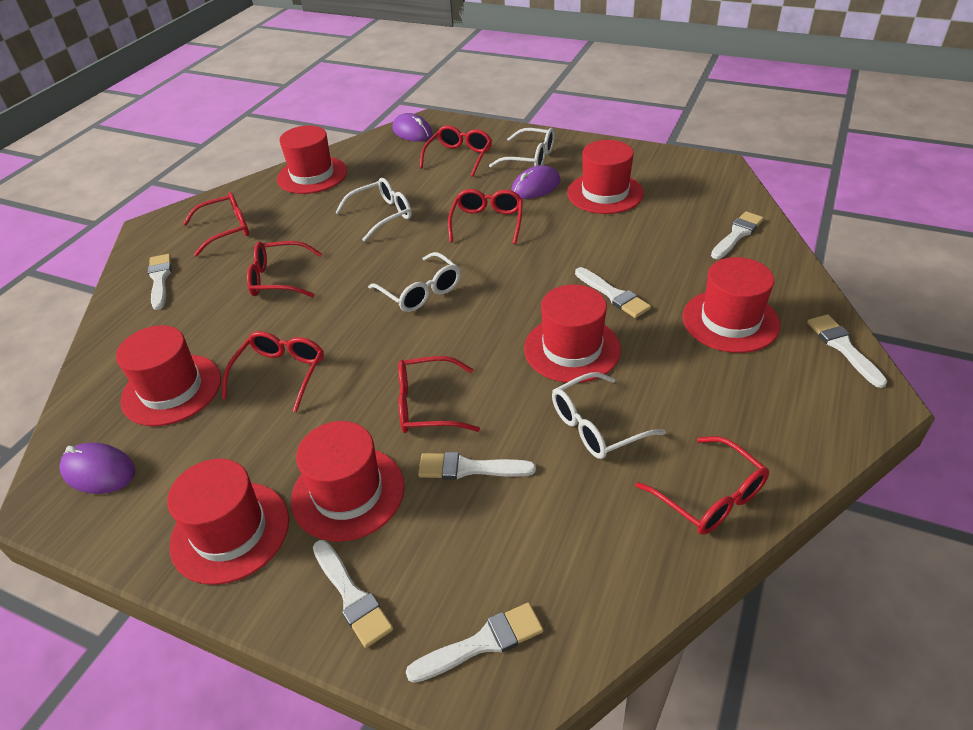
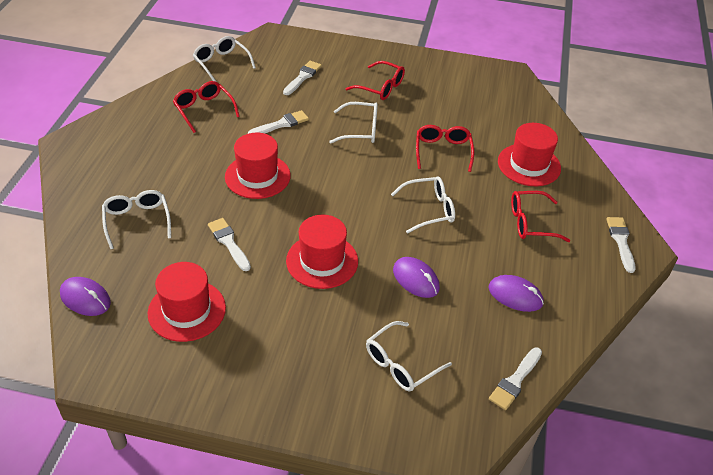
red glasses: [183,192,249,256] [222,331,324,412] [247,241,322,297] [398,356,480,433] [420,125,492,177] [448,189,523,244] [636,436,769,535] = 7 -> [173,81,240,133] [346,61,405,100] [416,125,474,172] [511,191,570,242] = 4
red hat: [116,325,221,426] [167,459,289,585] [277,125,347,194] [291,421,404,541] [524,284,621,383] [567,140,644,214] [682,257,780,353] = 7 -> [148,262,226,342] [225,133,291,199] [286,215,358,289] [498,123,561,186] = 4
white brush: [148,254,172,310] [313,540,393,648] [406,602,544,683] [418,452,536,480] [575,267,651,318] [711,211,764,259] [807,314,887,388] = 7 -> [208,218,251,271] [248,110,309,134] [283,61,322,95] [489,347,542,410] [606,217,636,273] = 5
white glasses: [335,178,412,242] [368,252,461,312] [489,128,555,168] [552,372,666,459] = 4 -> [102,190,171,249] [193,36,256,82] [329,102,378,143] [366,321,452,392] [391,176,455,234] = 5

